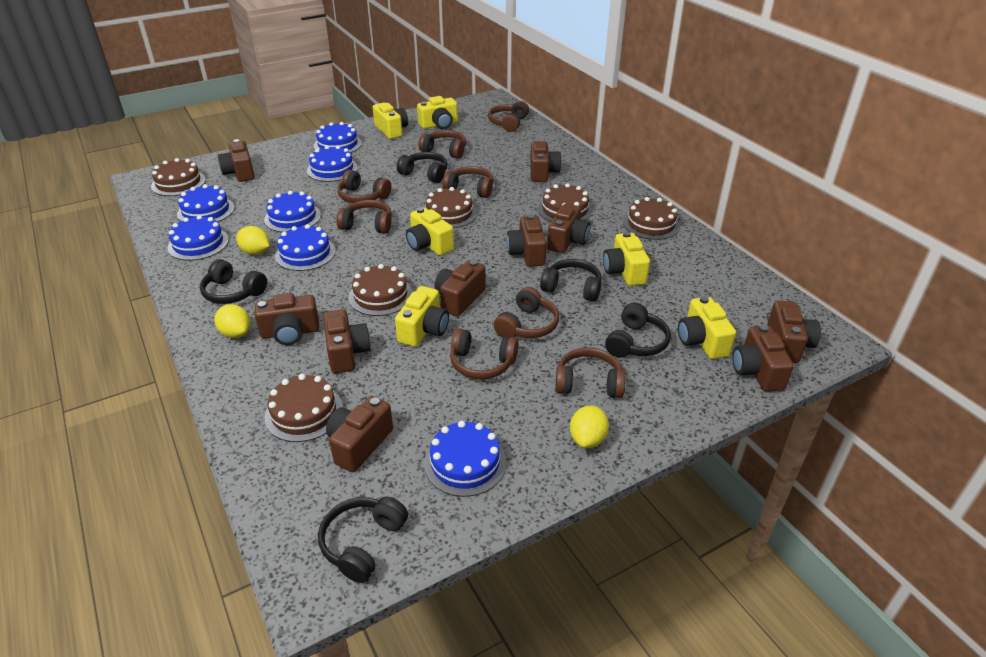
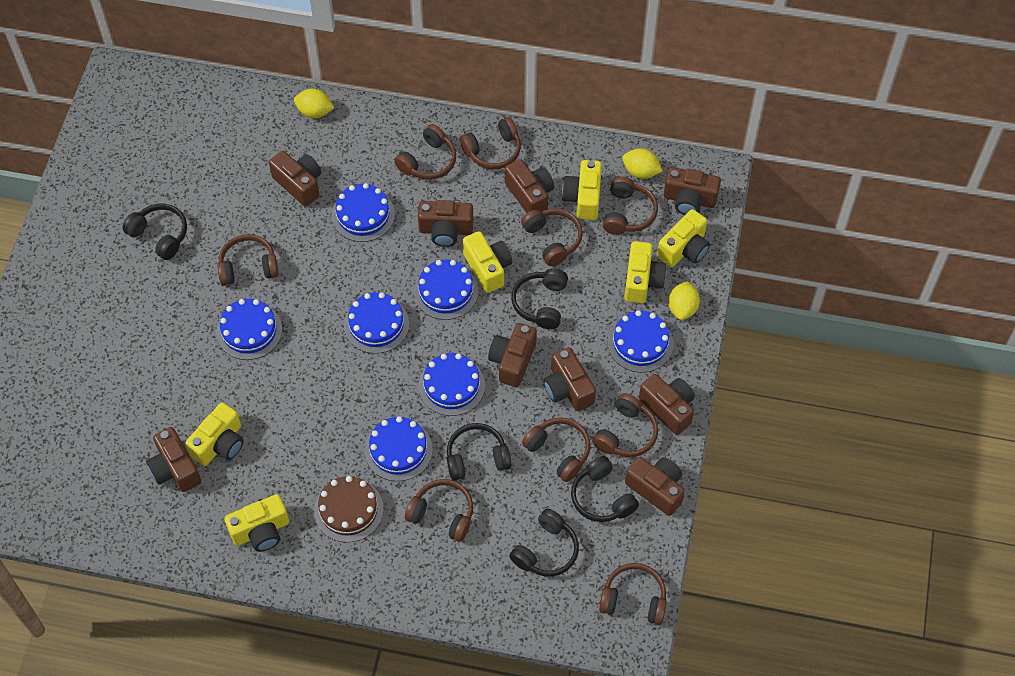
brown cake: [151,158,206,196] [265,374,343,442] [348,264,413,316] [425,187,477,228] [538,183,592,222] [623,197,680,240] = 6 -> [314,476,383,542] = 1
brown camera: [218,139,255,182] [255,293,319,345] [323,309,371,374] [326,396,393,472] [434,260,486,317] [507,214,547,267] [530,141,562,182] [547,204,590,253] [732,325,794,392] [767,301,821,363] = 10 -> [146,427,201,492] [269,151,321,207] [418,200,473,247] [488,323,537,387] [505,159,554,213] [543,347,596,411] [625,457,685,516] [639,374,695,435] [664,167,721,215] = 9
brown headphones: [336,200,392,234] [337,170,391,203] [419,130,466,159] [443,166,494,198] [450,328,519,379] [488,101,529,132] [494,287,559,338] [555,348,625,398] = 8 -> [217,234,279,286] [394,124,456,180] [405,479,473,542] [460,117,521,169] [521,208,583,266] [522,418,591,482] [593,393,658,457] [599,563,667,625] [603,176,658,235] = 9

